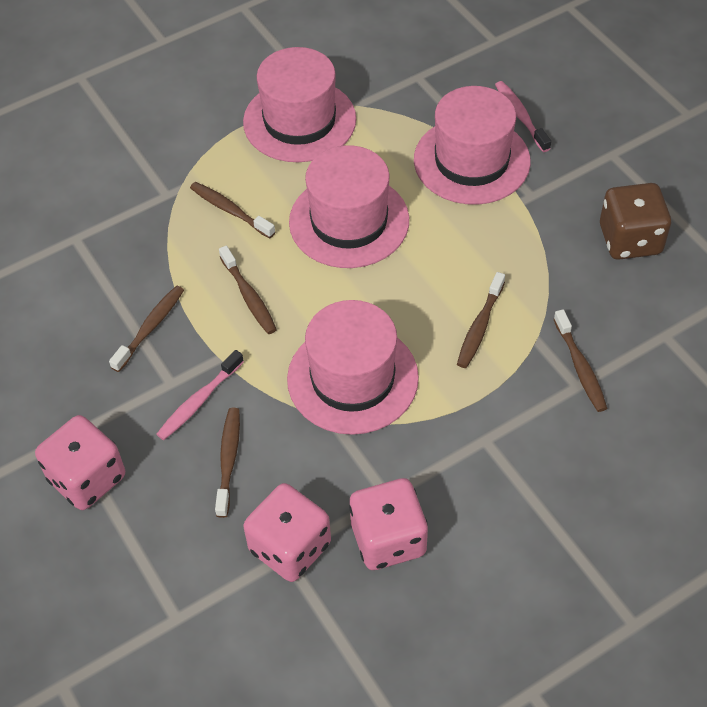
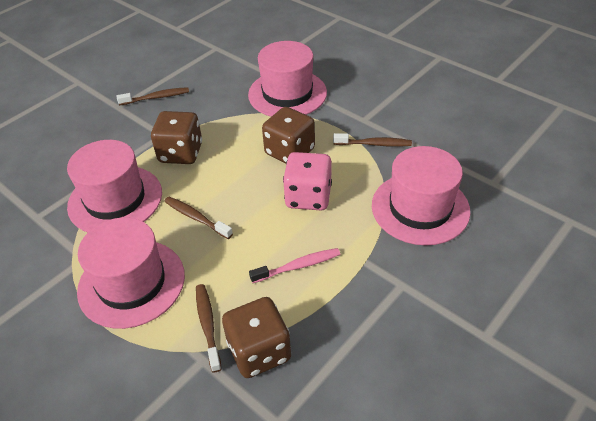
brown dice: [600,183,671,260] = 1 -> [151,111,202,164] [222,297,291,378] [262,107,315,163] = 3
brown toothbrush: [109,286,184,372] [190,182,275,238] [215,408,240,518] [219,246,277,334] [457,272,505,368] [554,309,607,412] = 6 -> [117,87,189,105] [164,197,233,239] [196,284,222,373] [333,133,412,147] = 4
pink dice: [35,415,125,510] [243,483,331,582] [349,478,428,570] = 3 -> [283,152,332,210] = 1
pink toothbrush: [156,350,244,440] [495,81,551,152] = 2 -> [249,248,340,283] = 1

